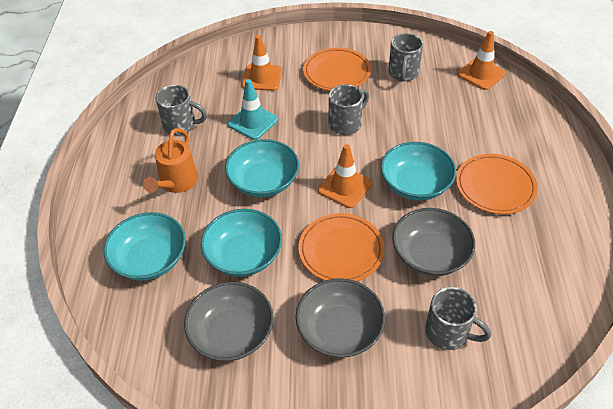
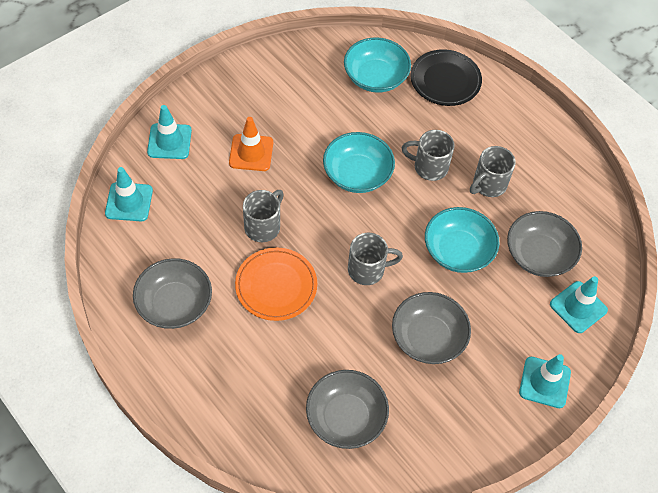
black plate: none = 0 -> [411,49,482,106] = 1
grey bowl: [184,282,273,361] [296,278,385,358] [392,208,475,276] = 3 -> [133,258,212,329] [306,370,389,449] [392,292,471,364] [507,211,582,277] = 4
orange plate: [299,213,385,281] [303,47,371,91] [456,154,538,214] = 3 -> [235,248,317,321] = 1
orange traffic cone: [242,35,282,91] [318,144,372,208] [457,31,506,90] = 3 -> [229,117,273,171] = 1
orange watering can: [143,128,198,193] = 1 -> none = 0
turquoise bowl: [103,212,186,281] [201,209,282,277] [225,139,299,197] [381,142,456,200] = 4 -> [323,132,395,193] [344,37,411,93] [425,207,500,273] = 3
turquoise traffic cone: [228,79,278,140] = 1 -> [105,167,153,221] [147,105,192,159] [519,354,571,408] [550,276,608,333] = 4

